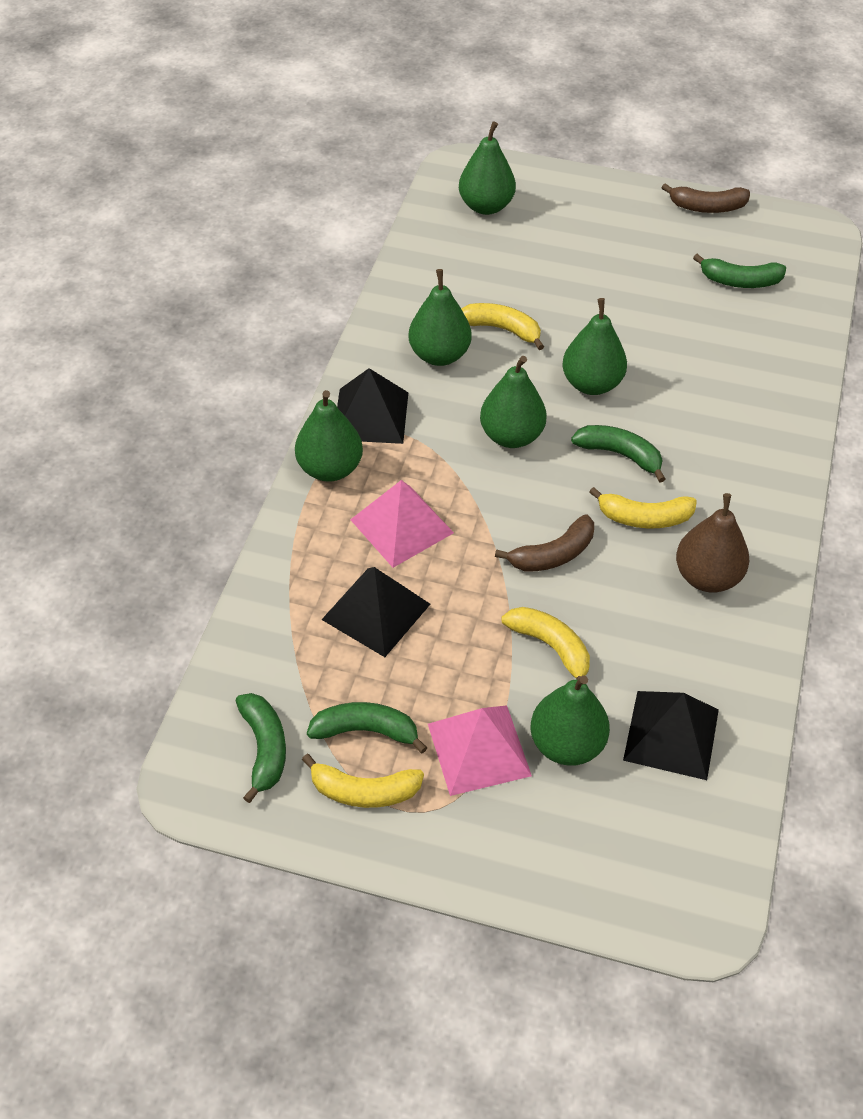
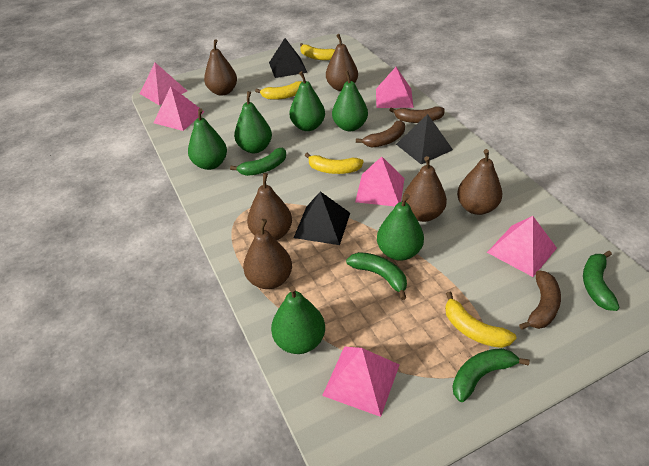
brown banana: [495,515,594,572] [662,183,750,213] = 2 -> [356,120,405,148] [390,107,445,123] [519,270,561,330] = 3
brown pear: [676,493,749,592] = 1 -> [204,39,237,96] [243,219,292,289] [247,173,292,240] [326,34,358,91] [402,156,447,222] [457,149,502,215] = 6
pink pyramid: [350,480,454,568] [428,705,532,796] = 2 -> [140,63,187,105] [154,87,204,131] [322,346,399,417] [355,157,405,206] [376,67,414,108] [487,216,557,277] = 6

